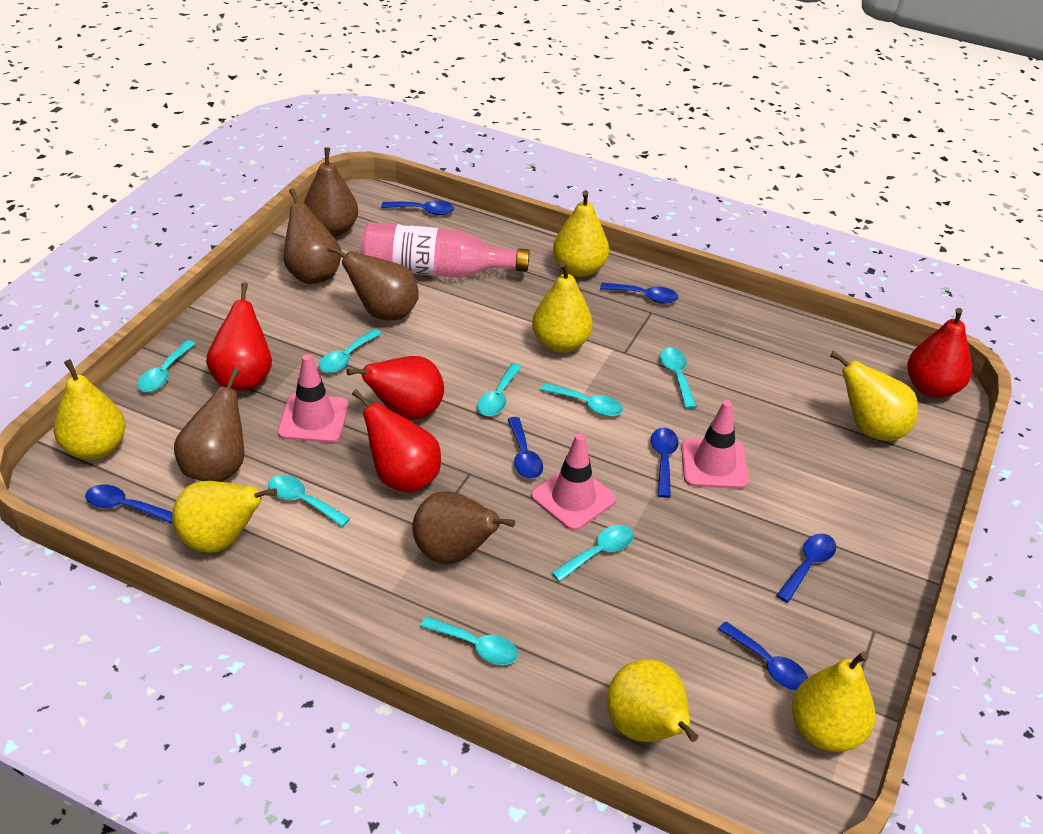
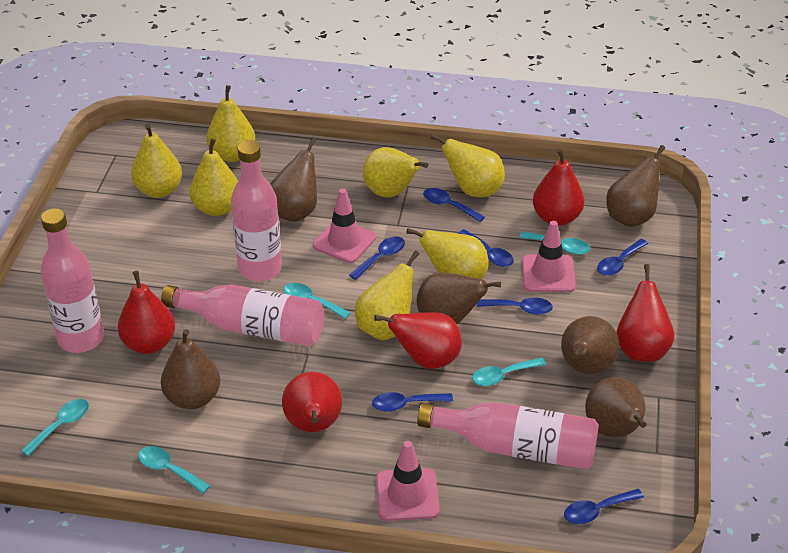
brown pear: [174,368,244,482] [284,188,341,284] [304,147,358,237] [327,245,419,320] [413,491,515,564] = 5 -> [161,329,221,409] [270,137,317,222] [417,273,501,324] [561,316,619,374] [585,377,646,437] [606,145,665,227] = 6
pink bottle: [361,222,530,278] = 1 -> [41,208,104,353] [161,284,324,346] [231,140,282,281] [417,402,599,470] = 4
red pear: [206,282,272,390] [346,356,444,420] [352,389,441,493] [907,308,972,398] = 4 -> [118,271,175,354] [282,372,342,432] [374,312,462,369] [533,148,584,226] [616,264,674,362] = 5
turquoise spoon: [137,340,196,392] [268,475,350,527] [319,328,382,373] [420,616,519,665] [477,363,522,416] [541,383,623,416] [551,525,634,582] [660,347,697,409] = 8 -> [21,399,89,456] [138,446,210,494] [283,283,351,319] [472,358,546,386] [520,232,590,255] = 5

